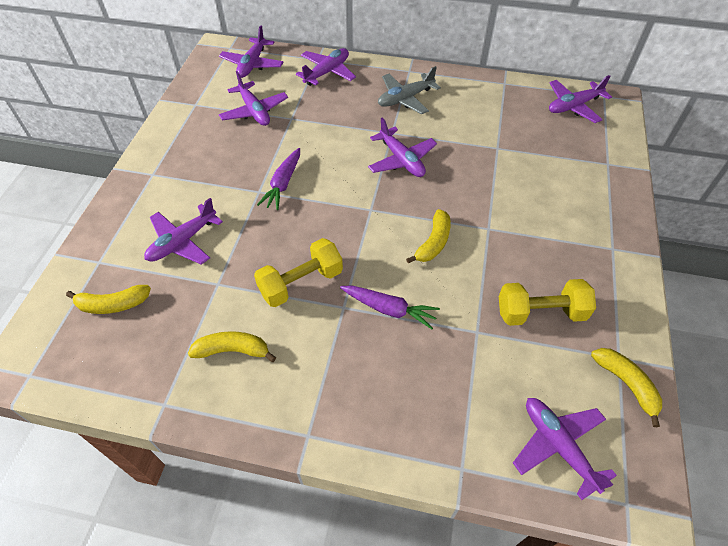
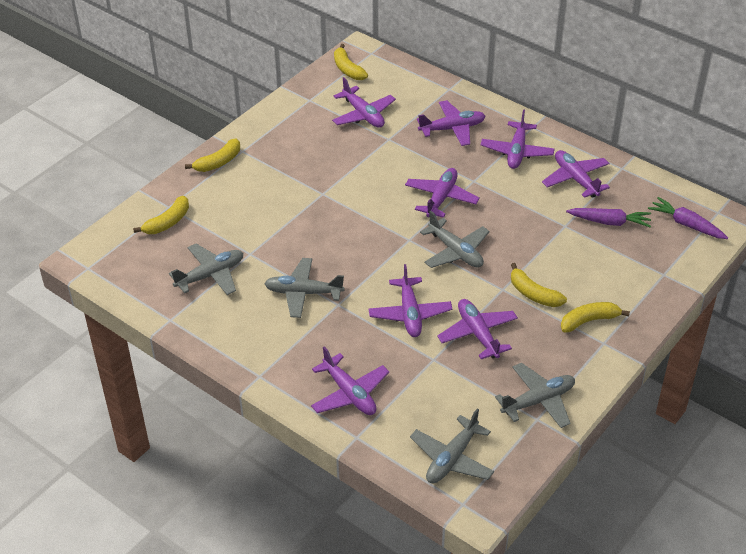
grey plane: [378,66,441,114] = 1 -> [169,244,243,295] [264,258,345,318] [410,408,494,483] [420,211,490,268] [495,363,575,428] = 5
purple plane: [144,198,223,265] [219,25,284,78] [219,71,288,126] [296,48,356,86] [368,117,437,177] [513,398,617,500] [549,75,612,123] = 7 -> [311,346,389,415] [332,77,396,128] [369,264,452,337] [405,168,480,218] [417,100,485,146] [437,299,518,359] [481,109,555,169] [542,150,610,198] = 8
yellow banana: [66,285,151,314] [188,331,276,362] [406,209,451,263] [591,348,662,427] = 4 -> [133,196,189,234] [185,139,240,172] [334,44,368,80] [511,263,567,307] [561,302,630,333] = 5
yellow dumbbell: [254,238,343,307] [499,279,596,326] = 2 -> none = 0

